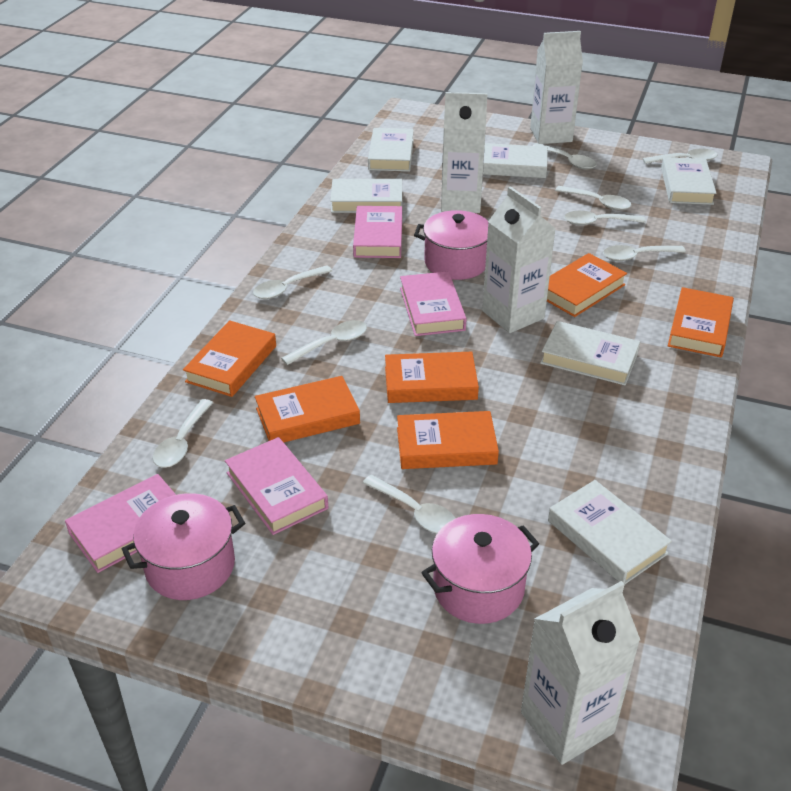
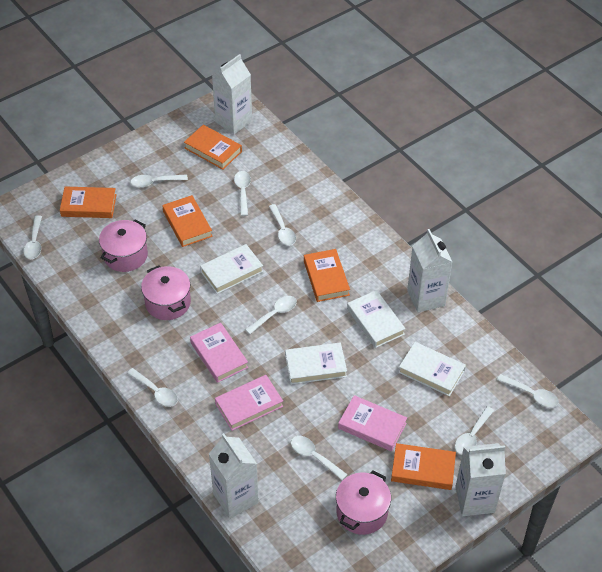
orange book: [183,320,276,397] [255,376,360,442] [385,352,479,403] [397,411,499,469] [547,253,627,317] [668,287,734,357] = 6 -> [60,187,117,218] [162,195,213,247] [184,125,242,170] [304,249,350,302] [391,443,456,490] = 5
pink book: [65,474,176,573] [225,437,328,535] [353,206,402,258] [400,271,467,336] = 4 -> [190,323,248,383] [215,375,283,431] [338,395,407,451] = 3
white book: [330,179,402,213] [368,128,414,172] [483,143,548,178] [540,321,640,385] [548,480,672,584] [661,157,717,205] = 6 -> [200,244,263,294] [285,343,347,385] [347,290,406,348] [398,342,466,396] = 4

